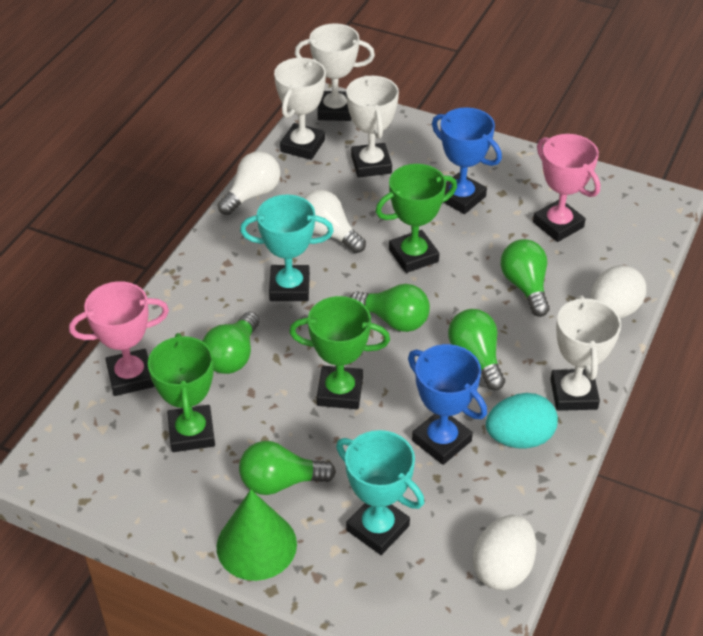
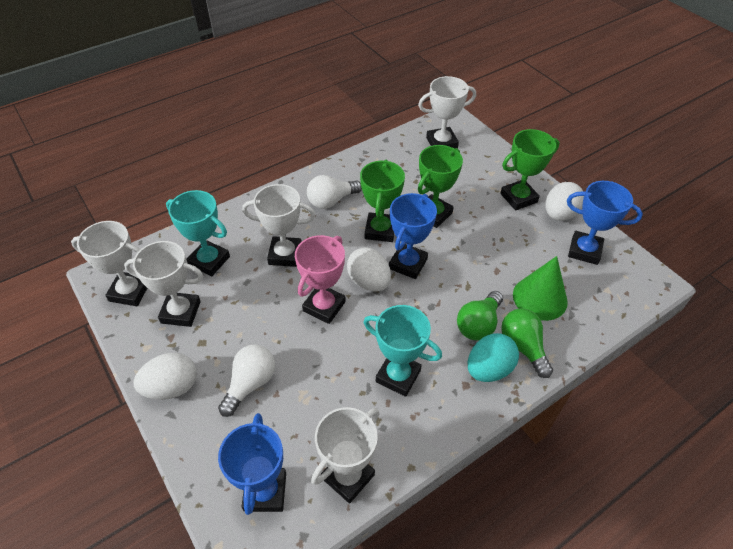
blue trophy: [408,344,487,465] [432,107,502,214] = 2 -> [218,413,286,515] [389,193,437,279] [567,181,643,265] = 3
green light bulb: [203,312,259,374] [239,441,336,495] [350,284,430,332] [448,309,505,390] [501,239,550,317] = 5 -> [457,291,503,341] [501,308,553,378] = 2
pink trophy: [69,281,169,396] [533,134,600,242] = 2 -> [295,235,346,324] = 1
white egg: [473,515,536,590] [591,265,646,318] = 2 -> [134,352,197,400] [347,247,391,292] [545,182,584,221] = 3
white trophy: [274,58,326,160] [295,23,375,121] [346,75,399,178] [551,295,621,411] = 4 -> [71,221,147,306] [124,241,203,327] [242,184,315,267] [311,407,380,503] [418,76,476,149] = 5

